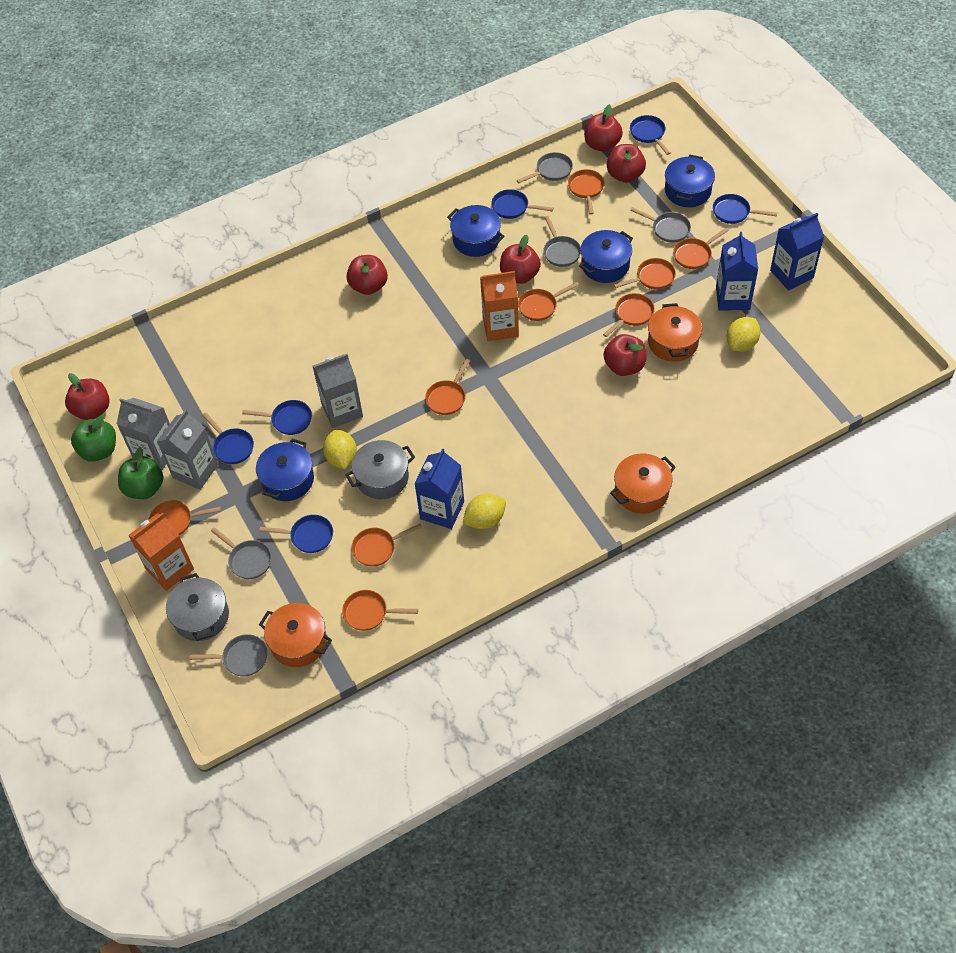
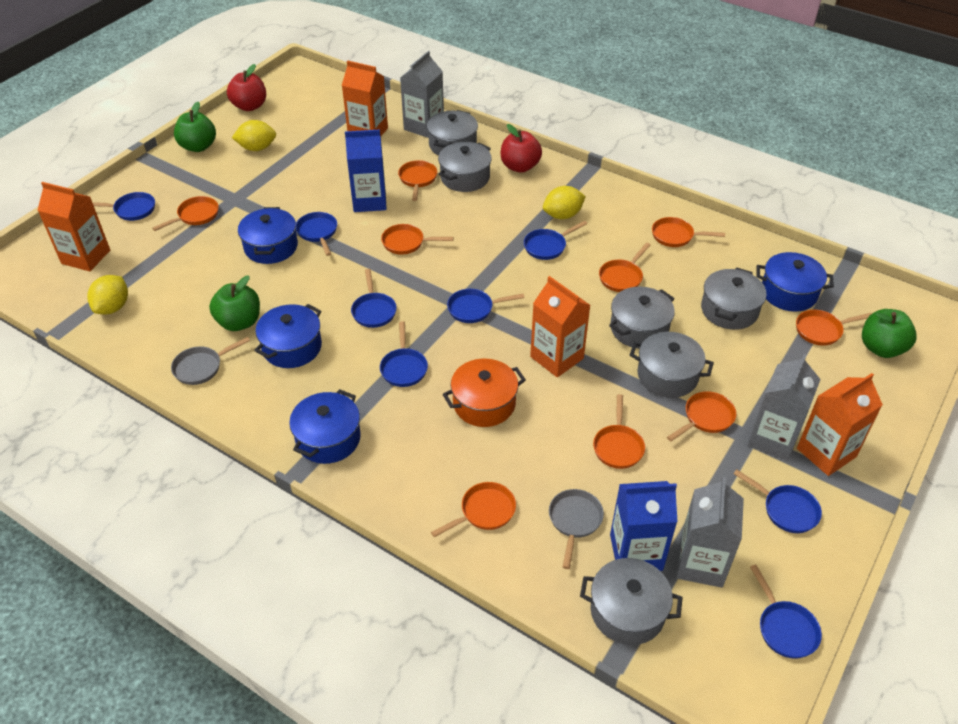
blue carton: [414,448,464,529] [716,232,758,311] [770,213,824,290] = 3 -> [345,130,387,212] [610,481,678,571] = 2
blue pan: [202,412,254,464] [242,400,312,435] [260,515,333,553] [491,189,554,219] [630,115,671,155] [713,194,777,224] = 6 -> [92,192,155,221] [296,212,337,256] [351,269,397,328] [380,321,428,387] [447,289,524,323] [524,221,587,260] [734,469,822,533] [750,564,822,659] = 8
green apple: [71,414,116,462] [118,447,163,499] = 2 -> [174,102,216,152] [209,276,260,331] [862,309,917,358] = 3
grey pan: [189,634,267,677] [211,527,271,579] [517,152,573,183] [543,216,581,267] [630,207,691,243] = 5 -> [171,337,250,385] [549,489,604,569] = 2
grey pot: [166,573,229,641] [345,440,415,499] = 2 -> [427,110,478,156] [438,142,492,192] [580,558,683,645] [609,287,675,349] [630,332,714,398] [701,267,767,330] = 6
orange carton: [128,513,194,591] [480,271,519,341] = 2 -> [37,182,110,272] [342,60,388,136] [530,276,590,377] [797,373,883,476] = 4
orange pot: [259,603,332,667] [610,453,676,514] [648,303,702,362] = 3 -> [443,359,526,427] = 1
red apple: [65,373,110,420] [346,255,388,295] [500,235,541,284] [584,104,623,152] [603,334,646,376] [607,144,646,183] = 6 -> [227,64,266,111] [501,124,542,173] = 2

